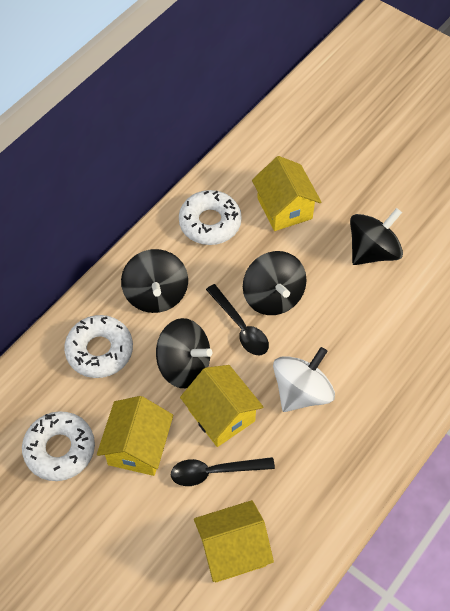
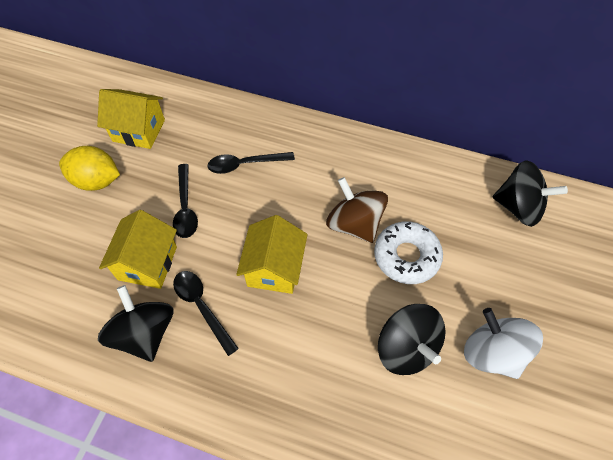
black spinning top: [121,249,188,313] [156,318,212,388] [243,251,307,315] [350,208,403,265] = 4 -> [98,285,173,362] [378,304,446,375] [493,160,568,227] = 3
black spoon: [171,457,275,486] [206,284,269,355] = 2 -> [173,164,198,238] [173,271,239,356] [207,152,295,174] = 3
brown spinning top: none = 0 -> [326,177,388,243] = 1
white donut: [22,411,95,481] [64,315,133,378] [179,190,242,245] = 3 -> [374,221,443,284] = 1
yellow house: [97,396,173,476] [180,365,263,447] [194,500,274,583] [252,156,321,231] = 4 -> [97,89,165,149] [99,210,177,289] [236,215,308,294] = 3
yellow lemon: none = 0 -> [59,146,120,191] = 1

